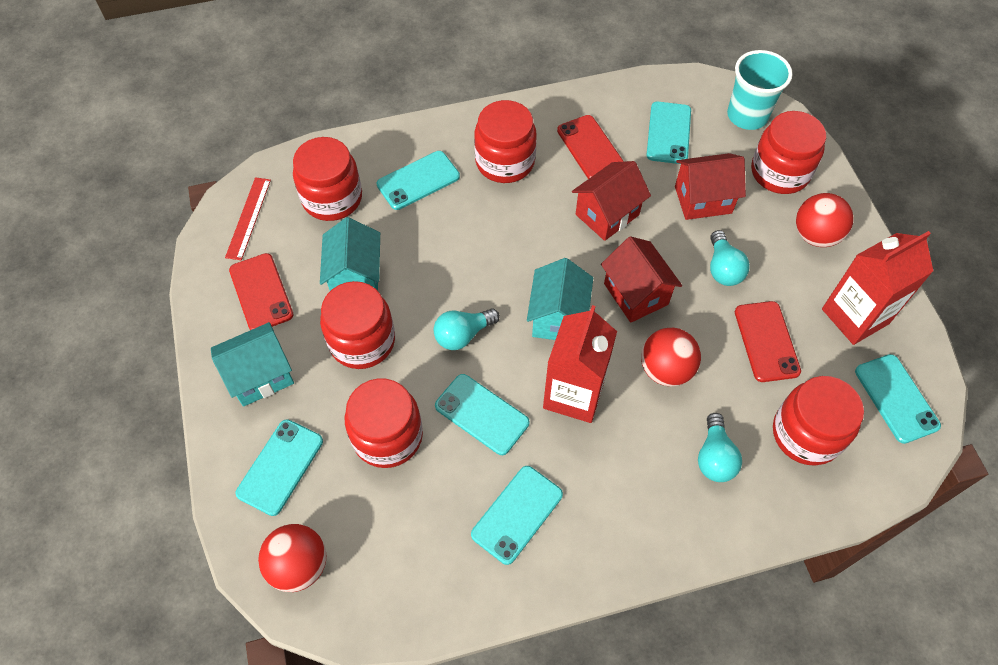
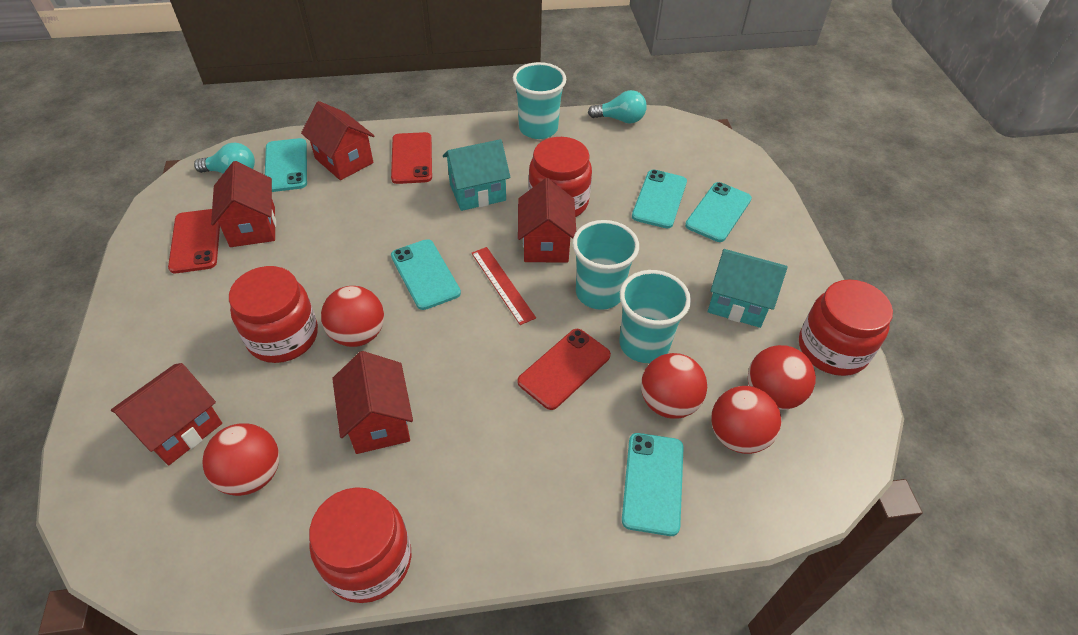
red ball: [258,524,326,592] [641,328,701,386] [796,193,854,247] = 3 -> [202,423,279,496] [321,286,384,347] [641,353,707,418] [711,386,781,454] [748,345,816,410] = 5
red carton: [543,305,617,423] [822,231,933,345] = 2 -> none = 0
red house: [572,161,651,241] [601,236,682,323] [675,153,746,220] = 3 -> [111,363,222,465] [211,161,276,247] [301,101,374,180] [332,351,413,454] [518,178,576,262] = 5
red jar: [293,137,362,221] [320,281,395,369] [345,378,423,468] [474,100,537,183] [751,111,826,194] [773,376,864,465] = 6 -> [229,266,318,363] [309,487,411,603] [529,137,592,217] [799,279,893,376] = 4
turquoise cup: [727,50,793,130] = 1 -> [513,62,566,139] [572,220,639,310] [619,270,691,363] = 3
turquoise house: [211,322,294,407] [320,217,380,291] [527,258,593,340] = 3 -> [443,139,510,211] [708,249,788,328] = 2
turquoise light bulb: [434,308,500,350] [698,413,742,482] [710,230,750,286] = 3 -> [194,143,255,174] [588,90,647,124] = 2
turquoise phone: [236,419,323,516] [376,151,460,210] [435,374,530,455] [471,466,563,565] [647,102,691,164] [855,354,941,444] = 6 -> [265,138,307,192] [391,239,461,310] [622,433,684,536] [632,170,687,229] [685,182,752,242] = 5

